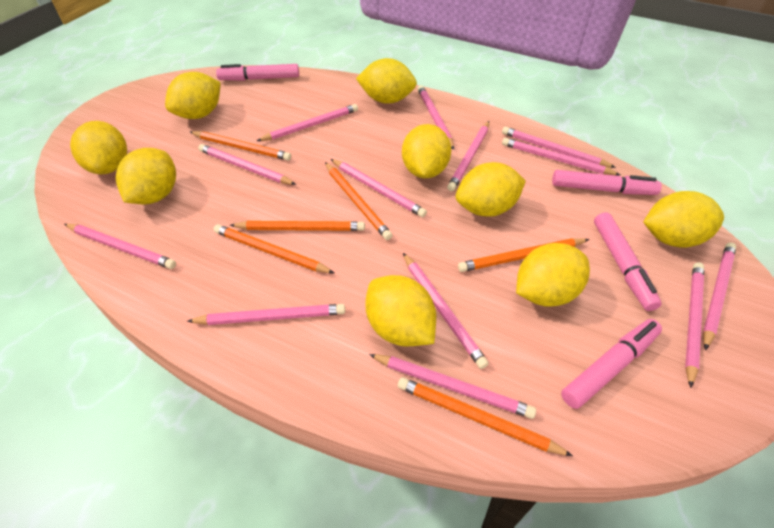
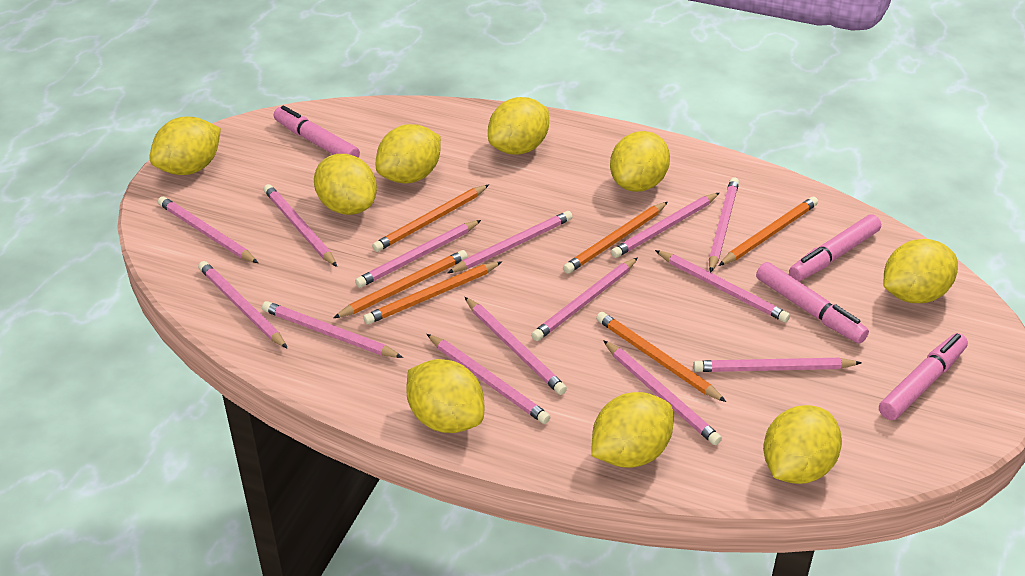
pink pencil: [65,224,176,269] [187,304,345,325] [198,144,296,185] [257,104,358,141] [331,159,427,217] [369,354,536,419] [403,253,489,369] [418,85,454,150] [447,121,489,191] [502,127,616,168] [502,137,620,175] [685,262,704,388] [703,242,736,350] = 13 -> [158,196,258,263] [198,261,288,349] [262,301,403,358] [264,184,337,267] [355,220,481,288] [427,334,550,424] [447,211,572,273] [465,297,567,395] [531,257,638,341] [603,340,722,445] [611,193,719,258] [655,250,790,323] [693,358,862,372] [709,178,739,273] = 14

